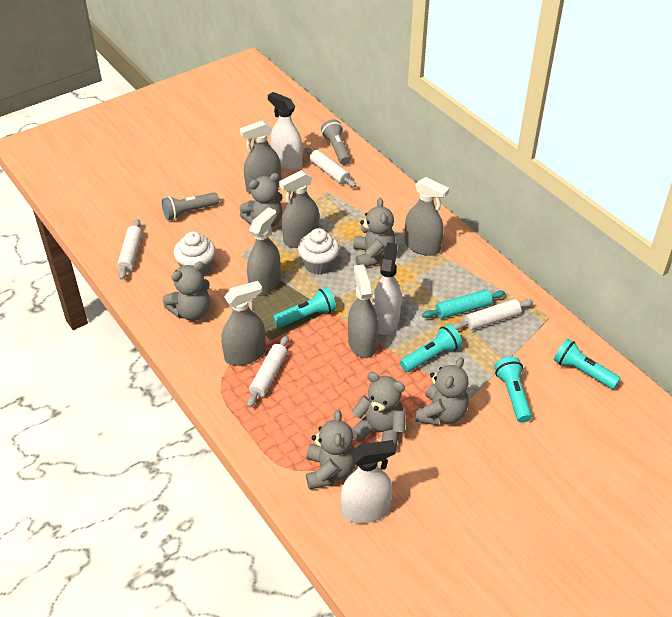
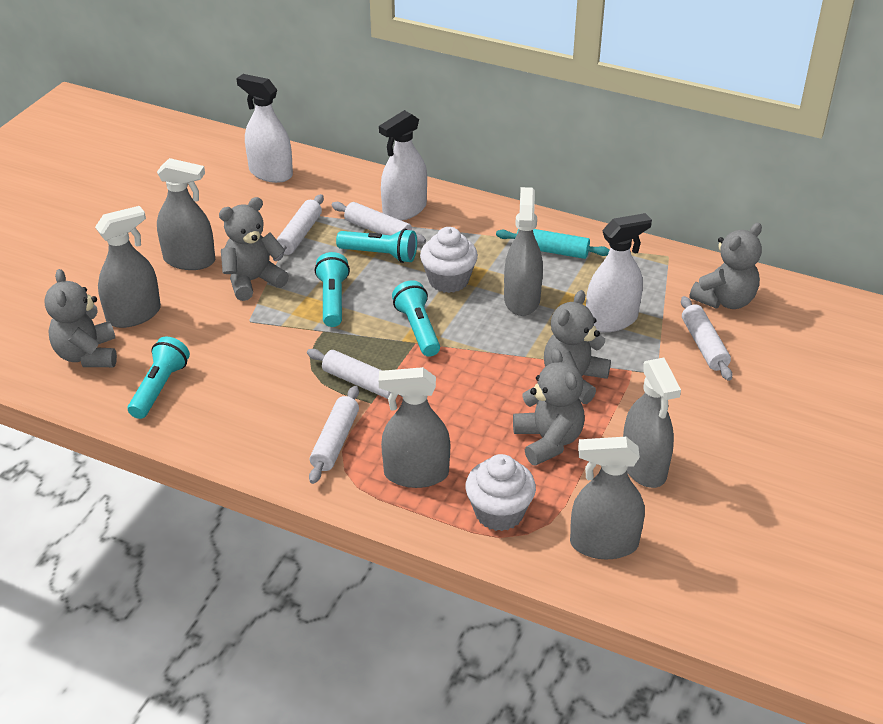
grey flashlight: [162,192,219,220] [321,119,351,165] = 2 -> none = 0
grey teddy bear: [162,262,210,321] [239,173,283,228] [306,410,355,490] [352,372,406,447] [353,198,396,267] [415,357,469,426] = 6 -> [44,269,117,367] [219,197,289,301] [513,348,585,466] [544,290,611,404] [690,223,762,309] = 5
white rolling pin: [117,219,142,280] [247,335,289,407] [304,147,356,188] [453,299,533,330] = 4 -> [273,194,324,261] [307,349,403,399] [309,386,359,484] [331,202,426,244] [681,296,733,381] = 5

